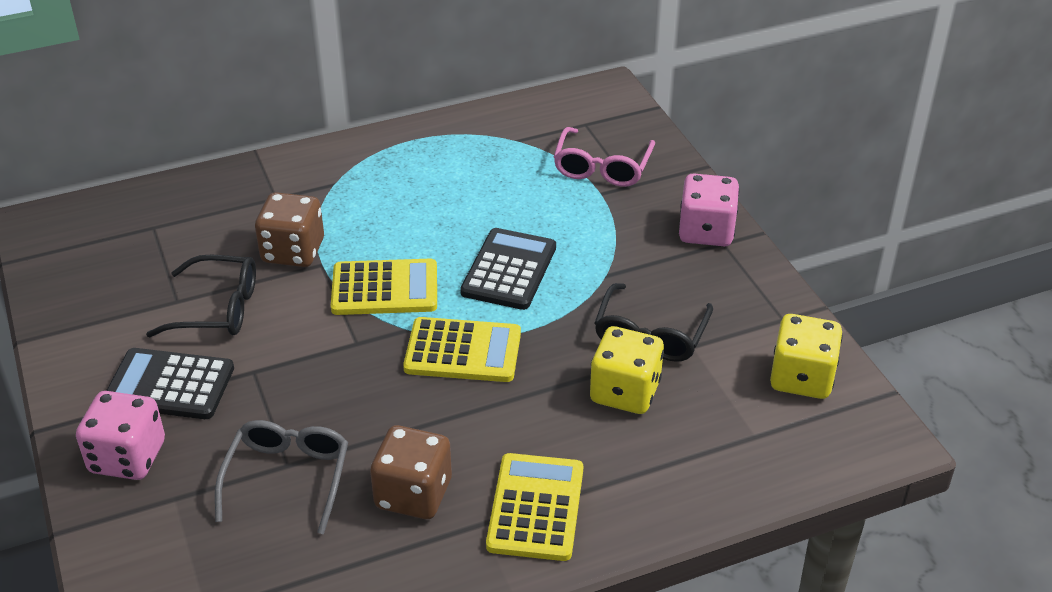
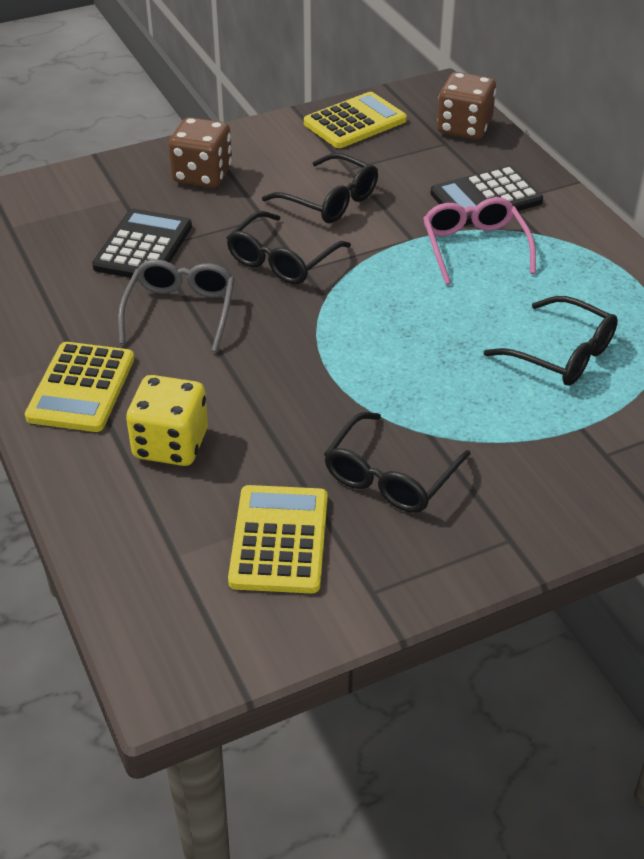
black glasses: [146,254,256,337] [595,283,713,362] = 2 -> [227,211,351,284] [262,153,378,223] [324,412,471,513] [484,296,618,386] = 4
pink dice: [76,391,165,480] [679,173,739,246] = 2 -> none = 0
yellow dice: [590,326,664,414] [770,314,843,399] = 2 -> [126,375,208,466] = 1

